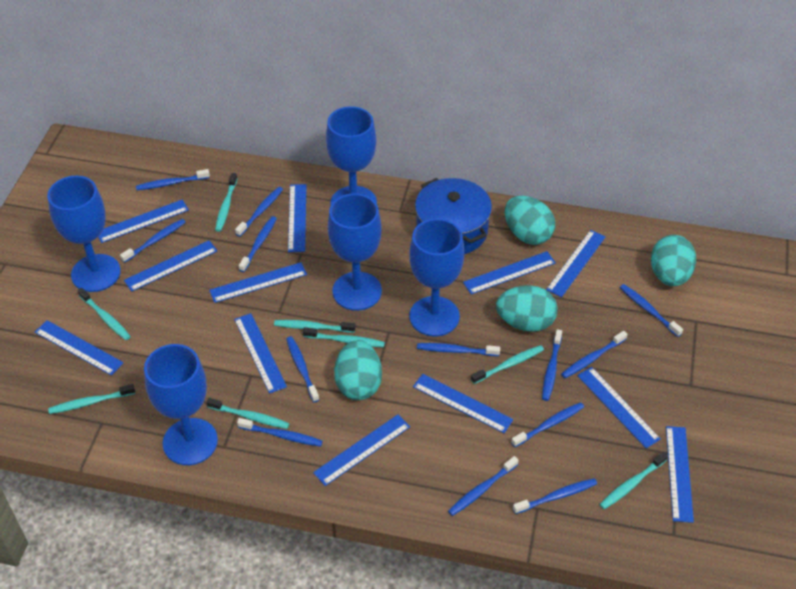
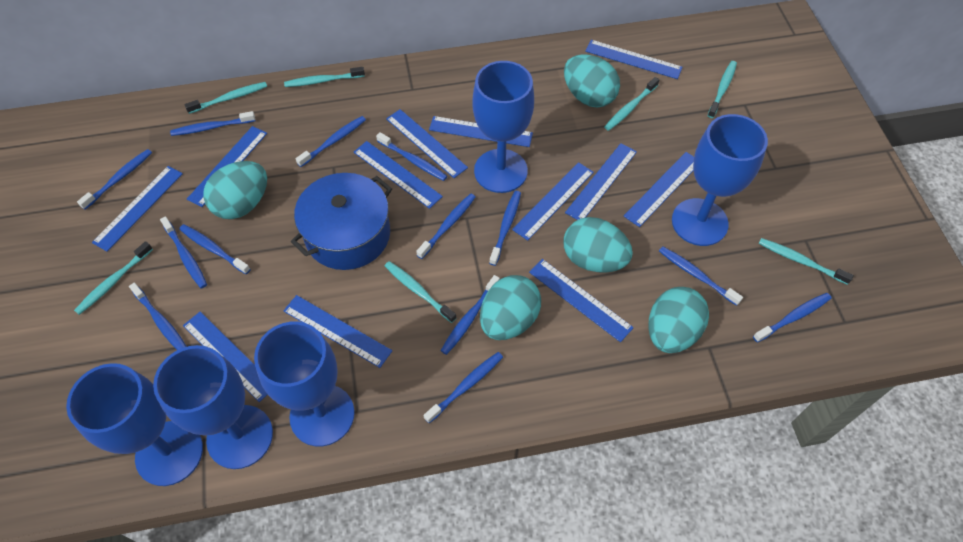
turquoise egg: [334,340,382,400] [496,285,557,332] [505,196,555,245] [651,235,696,286] = 4 -> [203,161,267,219] [480,275,541,340] [564,54,620,107] [564,217,633,272] [648,287,709,353] = 5
turquoise toothbrush: [48,384,135,414] [77,288,131,340] [206,398,289,429] [215,173,238,232] [274,320,356,333] [303,327,385,347] [471,345,544,384] [599,452,668,509] = 8 -> [74,241,153,315] [185,82,267,114] [284,67,365,87] [385,261,456,323] [604,77,659,131] [707,61,737,118] [759,238,854,285] = 7

